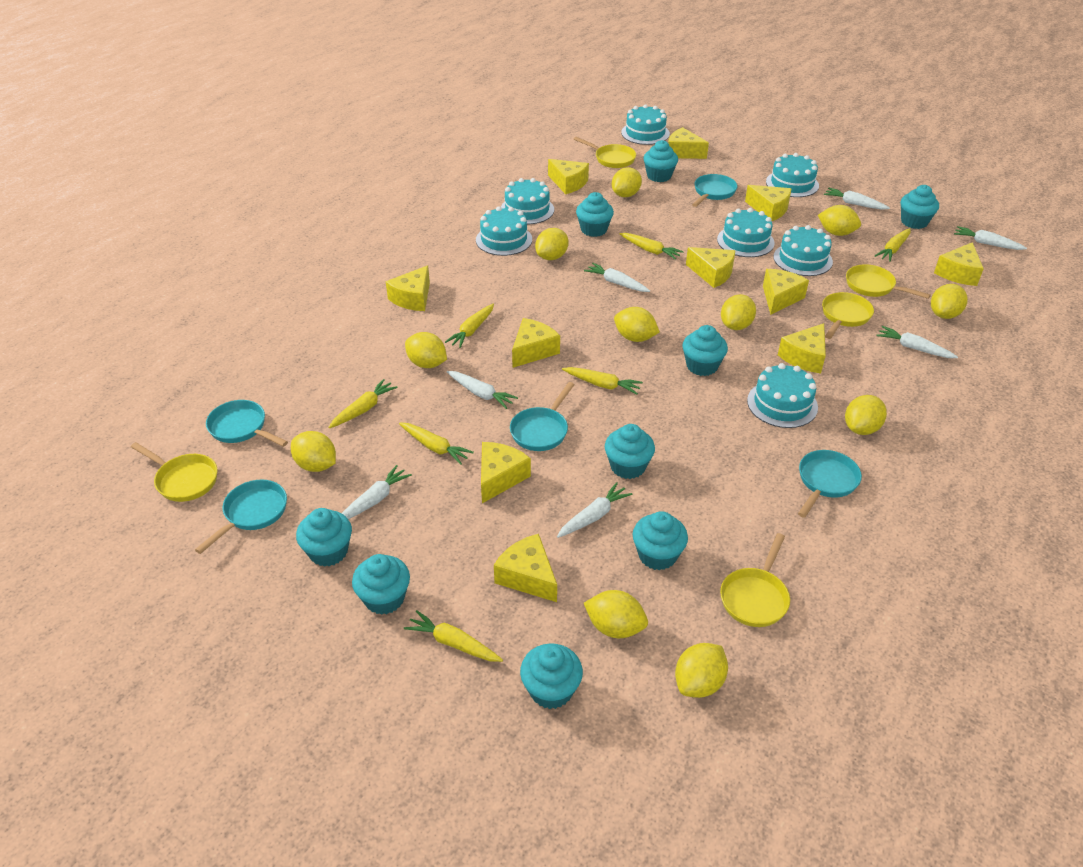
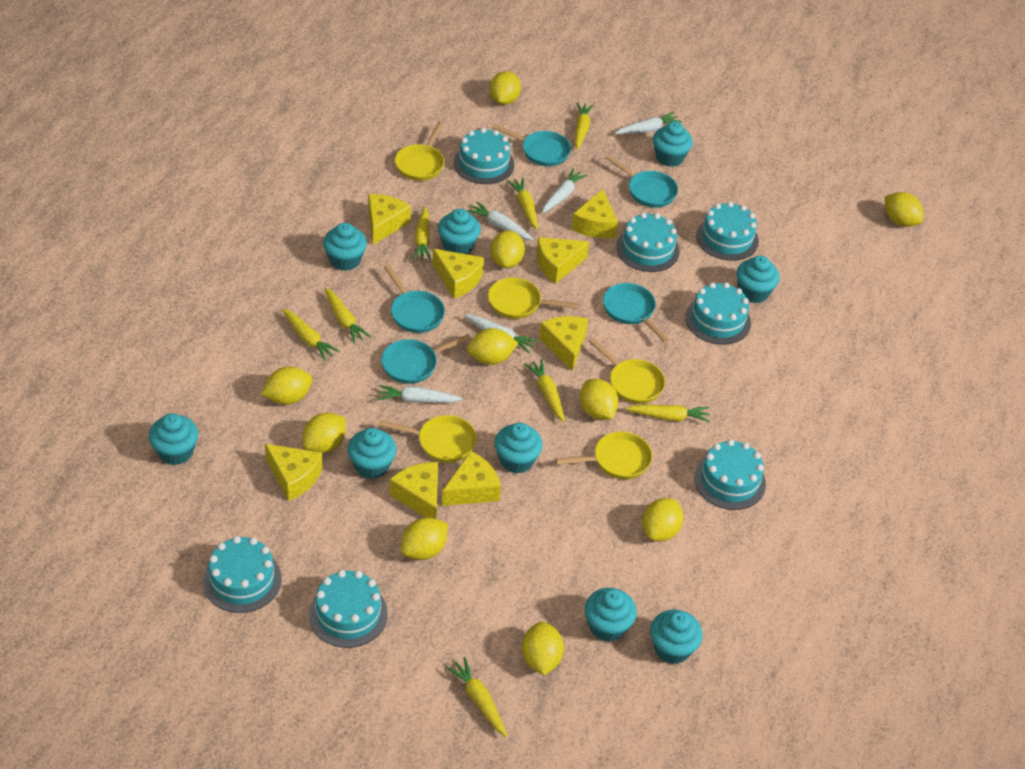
white carrot: [342,465,412,519] [447,371,518,409] [557,482,633,538] [584,263,650,292] [824,188,890,210] [877,326,958,358] [954,226,1027,250] = 7 -> [377,385,462,403] [463,314,538,353] [467,201,534,240] [542,168,588,213] [615,112,682,134] = 5
yellow carrot: [328,379,398,428] [399,423,474,465] [404,610,503,662] [445,304,494,348] [562,367,643,395] [620,233,684,260] [875,228,911,262] = 7 -> [282,309,340,361] [324,288,371,344] [413,207,431,261] [446,657,507,737] [507,178,538,230] [524,359,565,422] [575,103,593,150] [626,405,710,422] = 8
yellow cheese: [386,265,430,311] [481,442,531,503] [494,534,557,602] [512,318,560,368] [548,159,589,194] [668,127,709,159] [686,247,735,288] [745,185,791,221] [763,269,809,315] [778,323,826,373] [934,242,984,286] = 11 -> [265,444,323,501] [368,194,411,245] [390,462,438,519] [432,249,484,299] [442,451,501,506] [537,237,589,284] [539,316,588,371] [571,189,618,238] = 8
yellow lemon: [291,431,336,472] [405,332,447,368] [535,228,569,260] [584,590,648,638] [612,167,642,197] [614,307,660,342] [675,643,728,698] [721,294,756,330] [818,205,861,236] [845,395,887,435] [931,284,967,319] = 11 -> [261,367,312,405] [302,413,346,453] [401,517,448,560] [467,328,518,365] [490,71,521,105] [490,231,525,268] [522,622,564,675] [580,379,618,420] [642,498,683,541] [885,192,924,227] = 10

